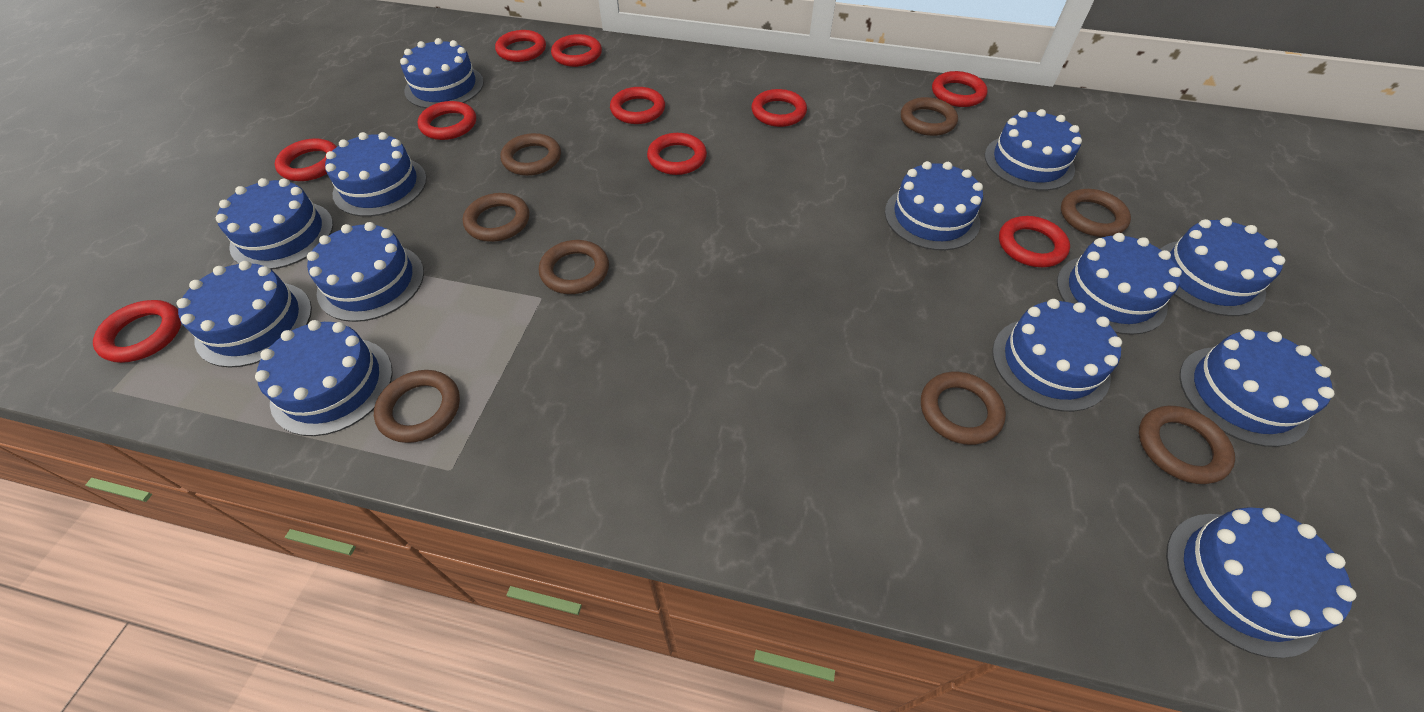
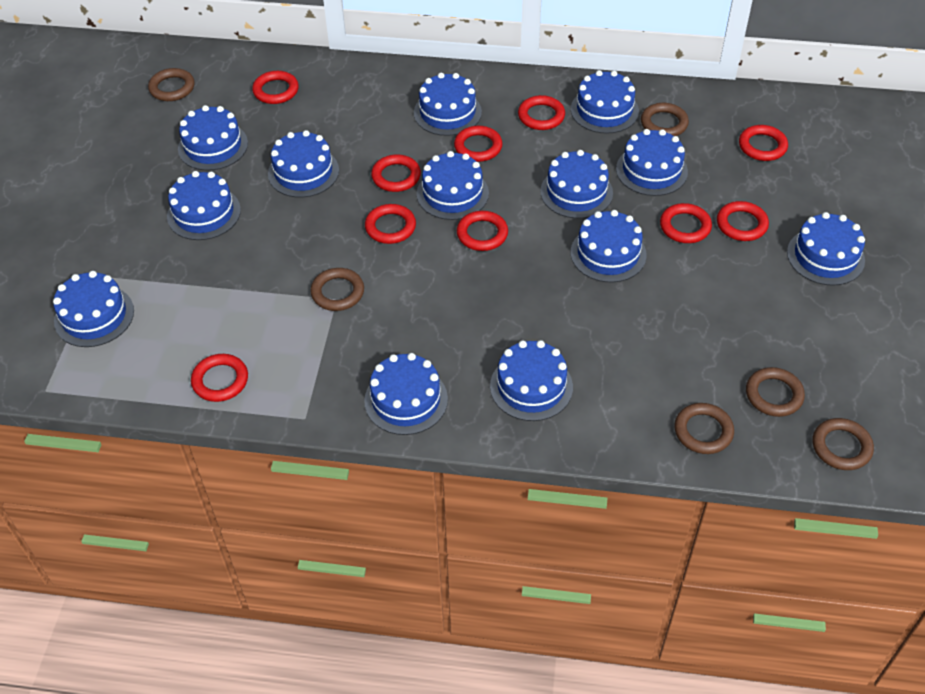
brown ring: [374,370,460,443] [463,193,529,242] [500,133,561,176] [539,240,609,294] [901,97,958,136] [921,372,1006,445] [1061,189,1131,237] [1139,406,1235,484] = 8 -> [148,68,195,101] [310,268,364,311] [641,103,689,136] [674,403,734,454] [746,367,805,417] [812,418,874,470] = 6

